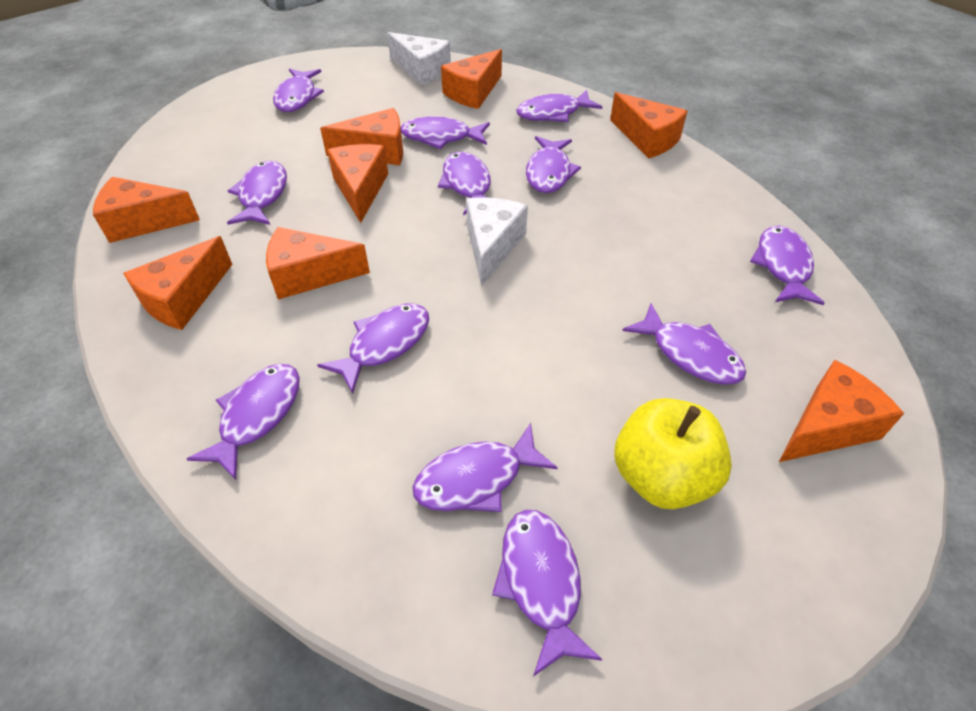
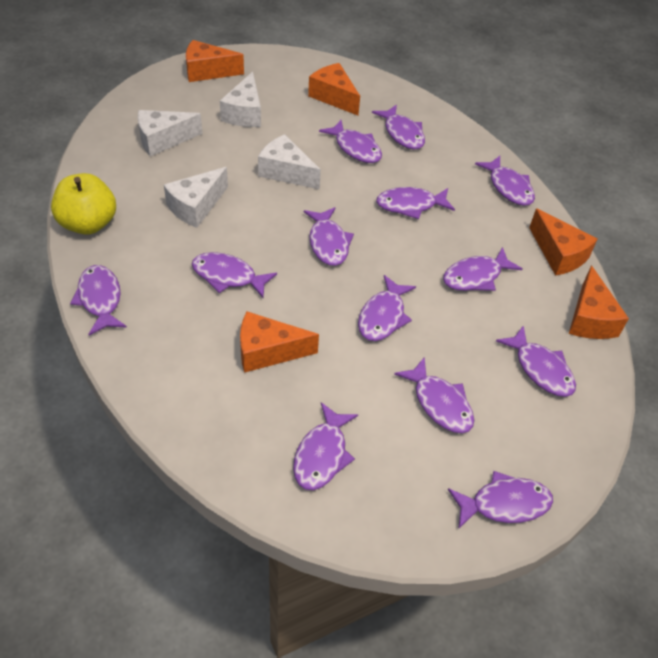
orange cheese: [93,177,200,243] [123,236,233,330] [266,227,370,300] [320,108,403,165] [327,144,388,223] [441,49,502,109] [610,92,687,159] [779,360,904,462] = 8 -> [186,40,244,82] [240,311,319,373] [308,63,360,115] [529,209,597,276] [569,265,629,339] = 5
purple fish: [187,364,300,480] [227,161,287,225] [273,69,324,112] [317,304,429,394] [401,116,490,149] [413,423,558,512] [438,152,491,215] [492,510,602,676] [516,90,602,122] [526,136,581,193] [622,303,746,385] [750,225,825,305] = 12 -> [70,265,127,335] [192,252,277,298] [293,402,358,490] [304,207,354,266] [319,120,382,163] [358,275,416,341] [372,105,425,150] [376,187,455,219] [394,357,474,433] [443,247,522,291] [448,471,553,529] [475,156,535,206] [496,325,576,397] = 13
white cheese: [387,32,451,86] [466,197,528,286] = 2 -> [138,110,203,156] [164,167,228,228] [220,72,261,127] [258,134,321,189] = 4

